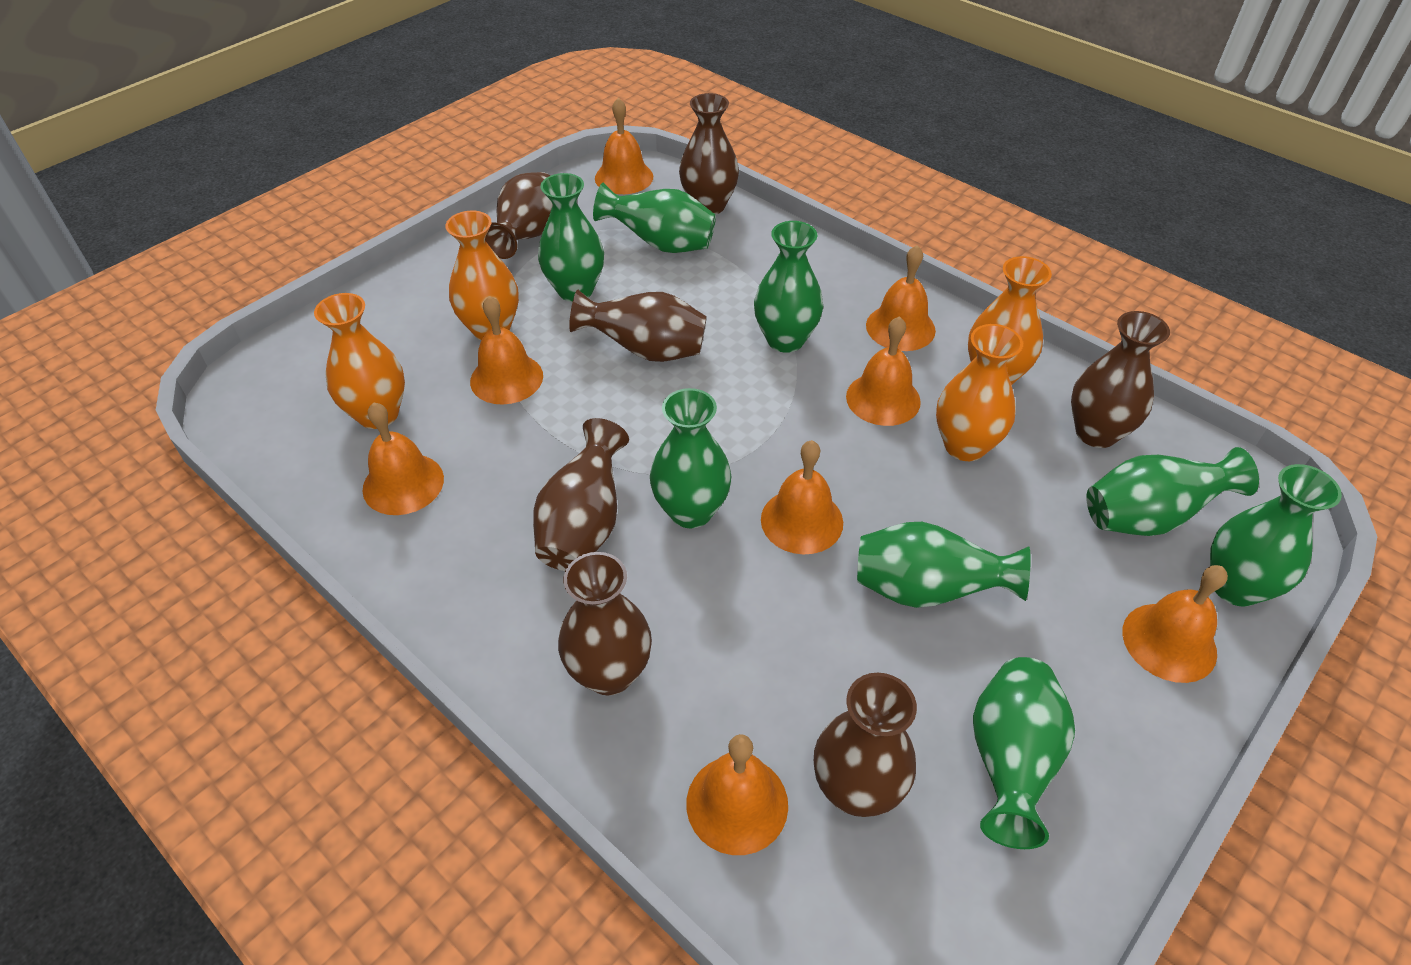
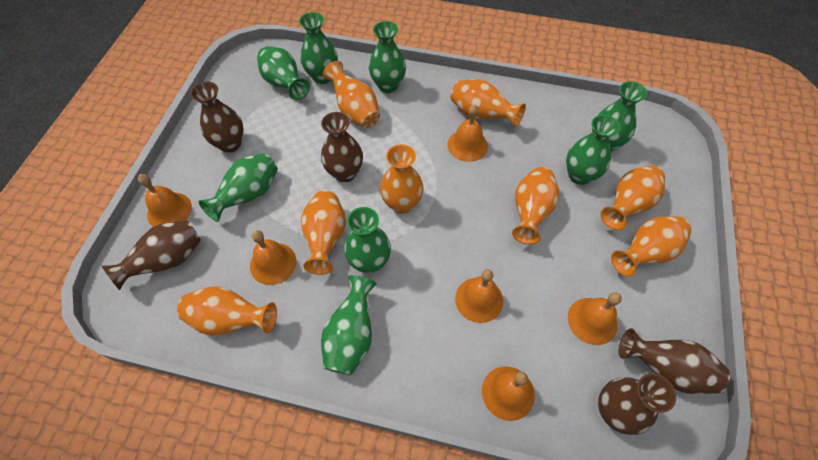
brown vase: [485,172,553,259] [533,418,629,571] [558,552,652,695] [569,289,707,362] [679,93,739,214] [814,673,917,817] [1071,311,1170,448] = 7 -> [102,220,201,290] [190,81,244,153] [321,112,363,182] [598,373,676,435] [619,328,730,394] = 5
orange bell: [363,402,444,515] [470,296,543,405] [595,98,653,194] [686,734,788,855] [761,440,843,554] [846,316,921,426] [866,245,936,351] [1122,565,1228,683] = 8 -> [138,174,192,227] [250,230,296,285] [448,105,488,162] [455,269,503,323] [482,366,535,421] [568,292,622,345] = 6
orange vase: [314,293,405,429] [446,211,519,340] [936,324,1023,461] [968,256,1052,385] = 4 -> [177,286,277,336] [301,191,346,275] [323,61,380,128] [380,144,424,214] [451,79,526,127] [512,167,559,245] [600,165,665,230] [611,216,692,277] = 8

